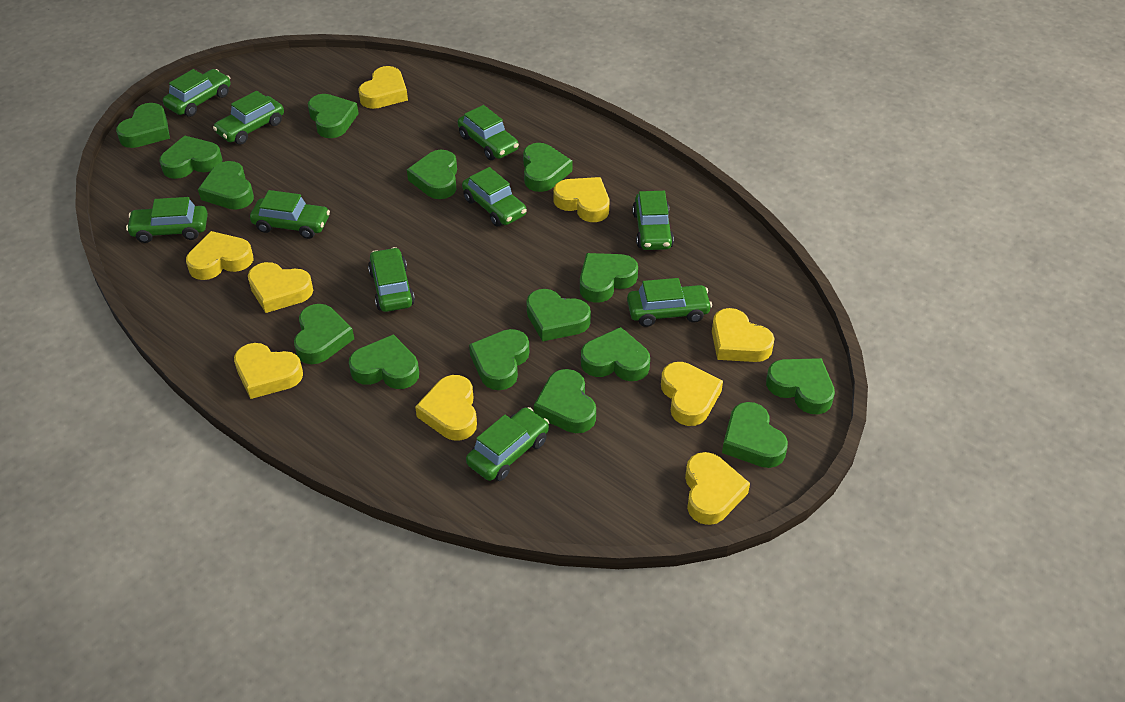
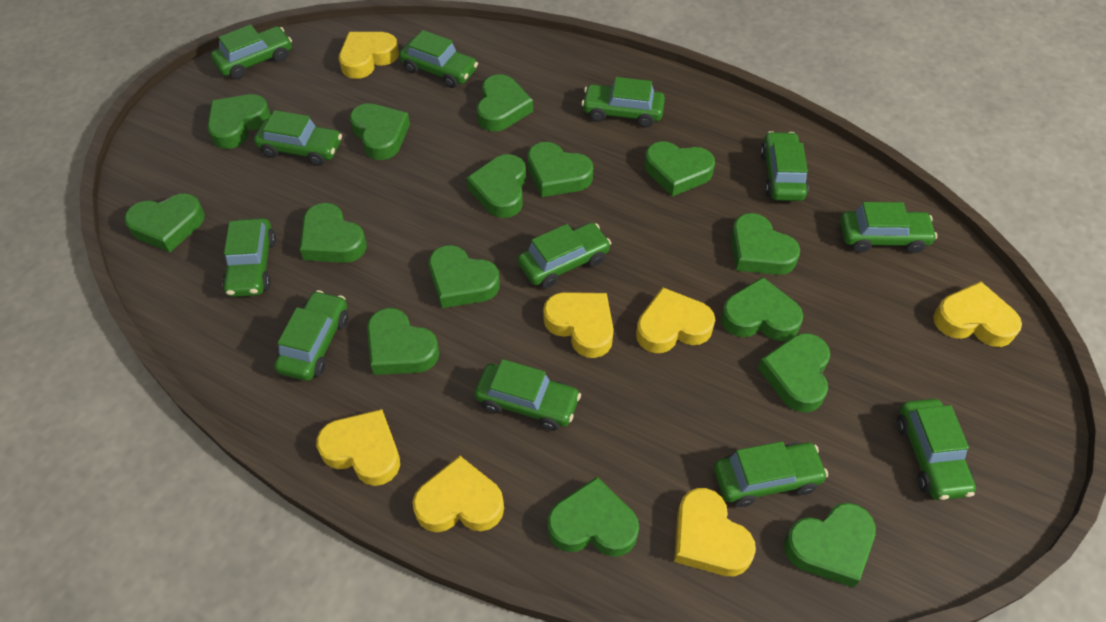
green car: [126,197,208,243] [163,69,230,117] [213,91,284,144] [250,190,330,239] [368,247,415,312] [458,105,519,160] [462,167,527,226] [466,407,549,481] [627,278,712,327] [632,191,674,250] = 10 -> [211,24,292,79] [222,218,276,297] [254,110,342,166] [274,290,348,381] [399,30,478,88] [474,359,581,431] [518,223,611,288] [581,77,665,127] [714,441,828,507] [760,131,809,201] [840,202,937,253] [897,399,976,500] = 12
yellow heart: [186,231,253,280] [234,343,303,399] [248,262,313,313] [358,66,408,109] [415,375,477,441] [554,177,609,222] [661,362,723,426] [685,452,750,525] [712,308,774,362] = 9 -> [316,409,400,486] [339,32,399,79] [413,456,504,532] [543,292,614,358] [636,287,715,353] [674,488,756,576] [933,281,1022,347] = 7

